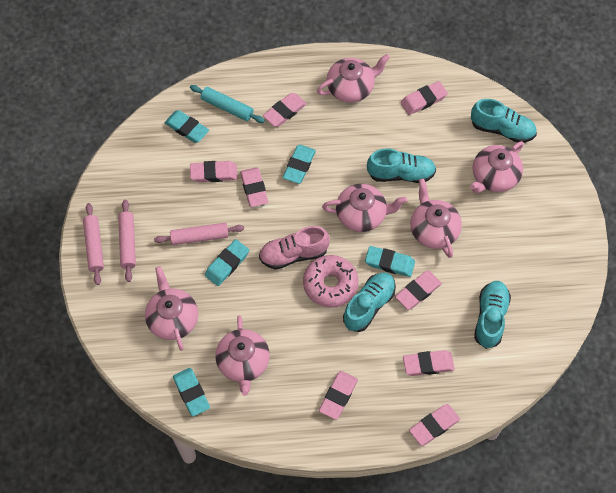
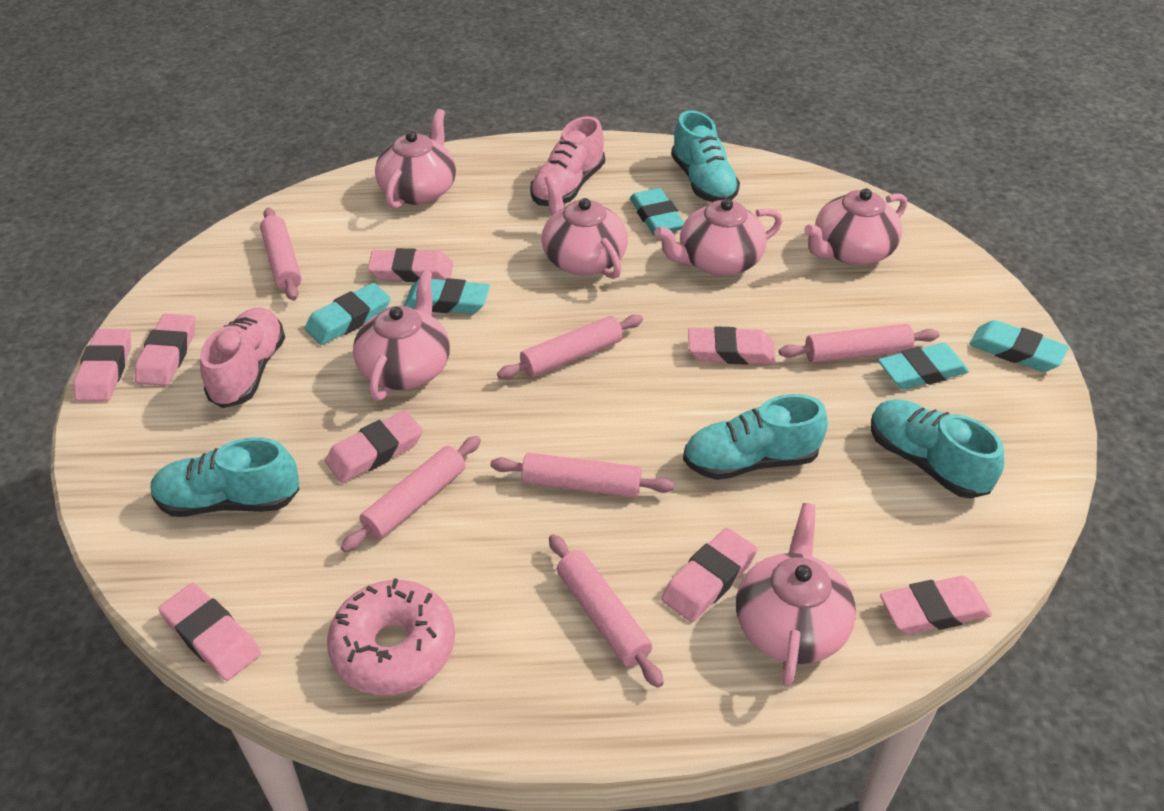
pink rolling pin: [83,203,104,285] [118,200,136,282] [154,223,244,245] = 3 -> [260,208,302,301] [341,436,481,552] [491,453,674,498] [497,315,643,379] [549,534,664,688] [779,324,940,363] = 6
pink shoe: [259,226,330,269] = 1 -> [200,307,285,408] [530,116,605,206] = 2
turquoise rolling pin: [190,85,265,123] = 1 -> none = 0

